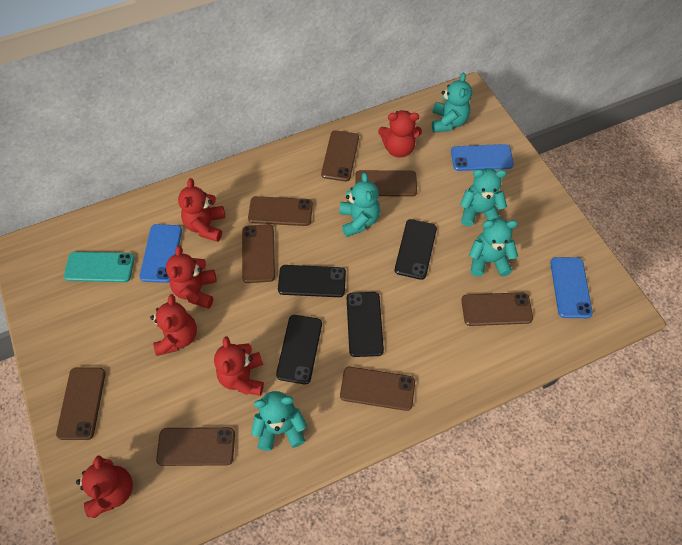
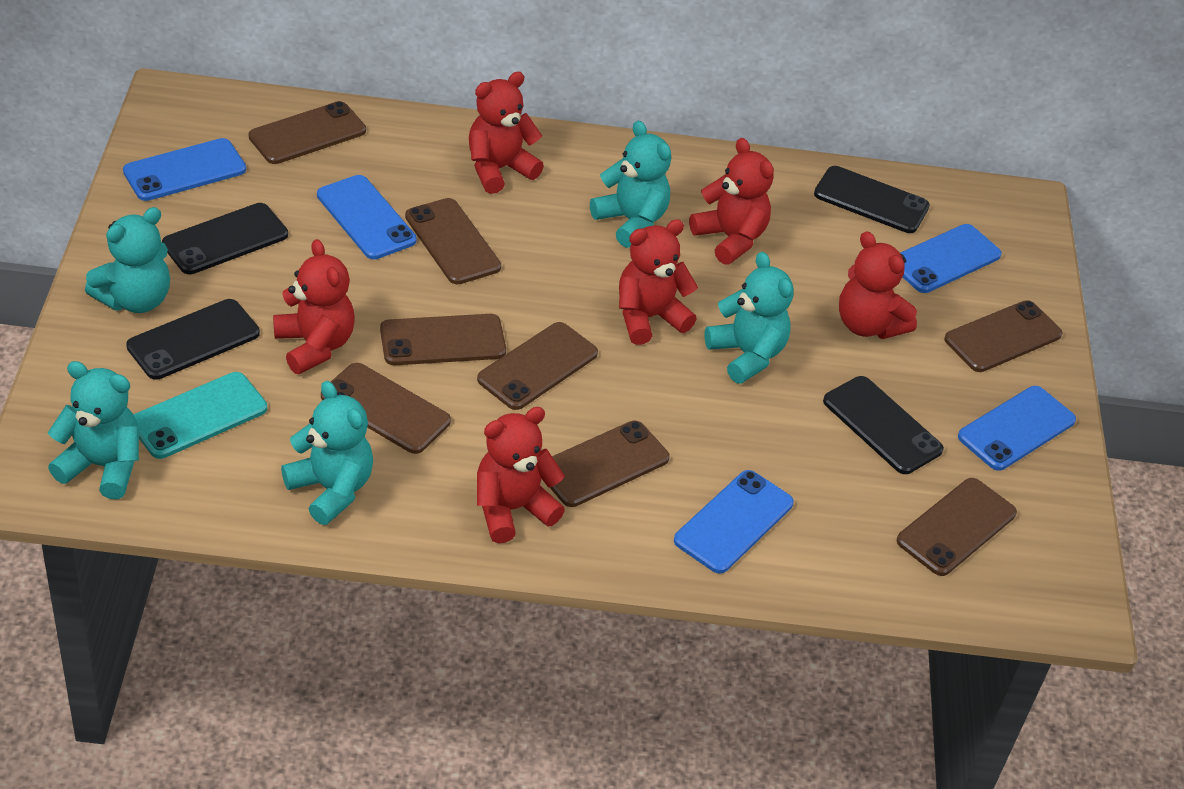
blue phone: [139,224,182,283] [451,144,514,171] [550,257,593,318] = 3 -> [123,138,246,201] [317,175,417,259] [674,470,794,574] [900,224,1002,293] [958,386,1076,471] = 5

